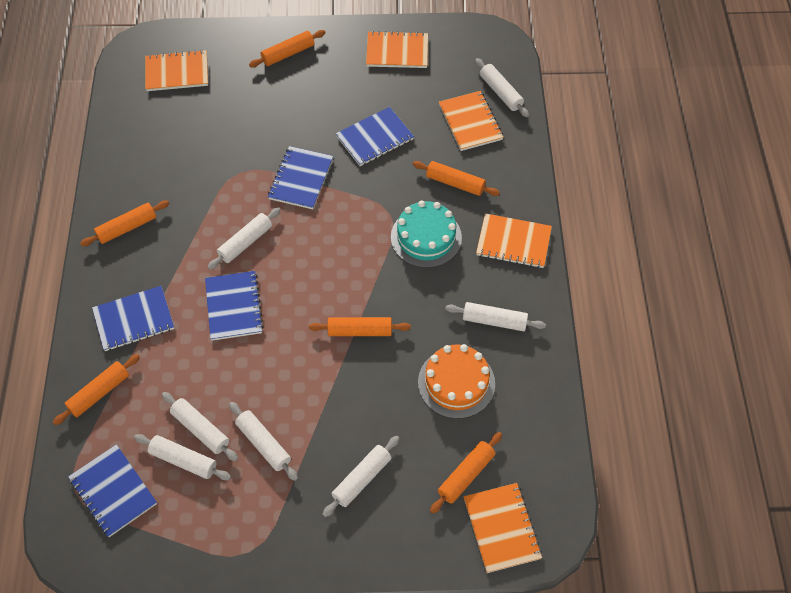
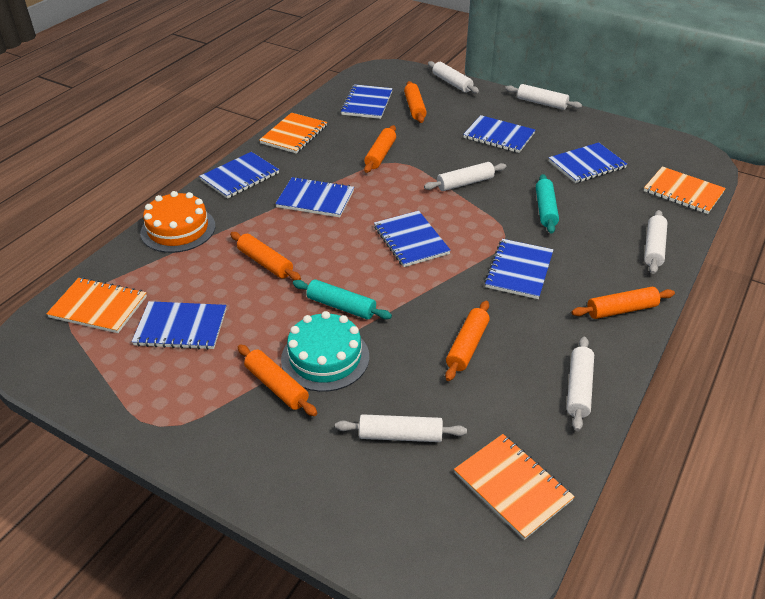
blue notebook: [68,444,157,537] [92,286,174,351] [205,271,264,341] [268,146,333,209] [336,107,414,166] = 5 -> [132,301,226,350] [199,152,279,199] [275,177,354,217] [341,84,393,119] [374,211,451,267] [463,115,535,153] [484,239,553,299] [549,142,627,183] = 8
orange notebook: [145,50,208,91] [366,31,428,68] [439,91,504,151] [464,483,542,573] [476,213,552,268] = 5 -> [46,277,147,333] [259,113,327,154] [454,434,575,540] [644,166,726,214] = 4
turquoise rolling pin: none = 0 -> [293,279,392,320] [536,174,559,234] = 2
white rolling pin: [134,434,231,480] [162,392,238,461] [208,207,281,270] [229,402,298,481] [322,436,400,517] [445,302,546,331] [475,58,529,117] = 7 -> [335,414,467,442] [424,162,507,191] [428,61,479,93] [505,84,582,110] [567,337,594,431] [644,210,668,274] = 6

